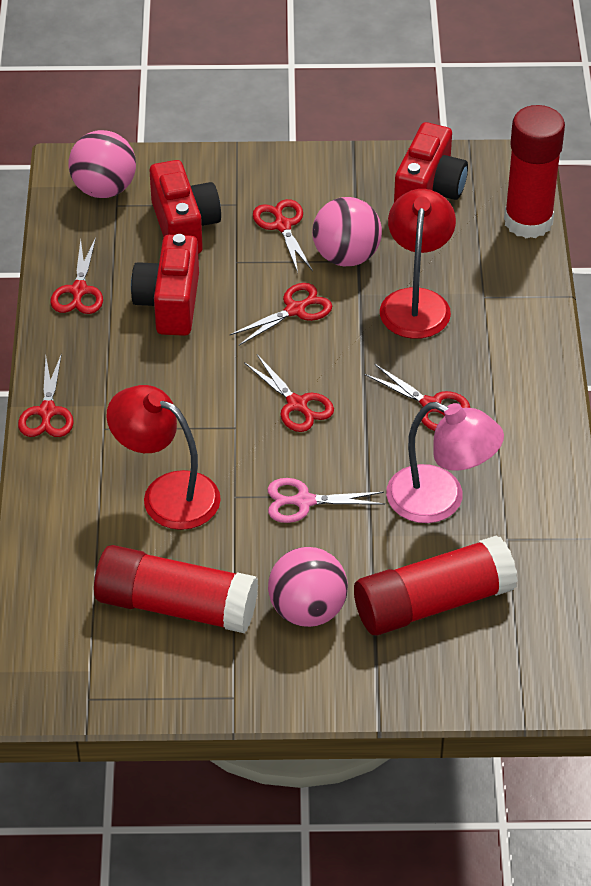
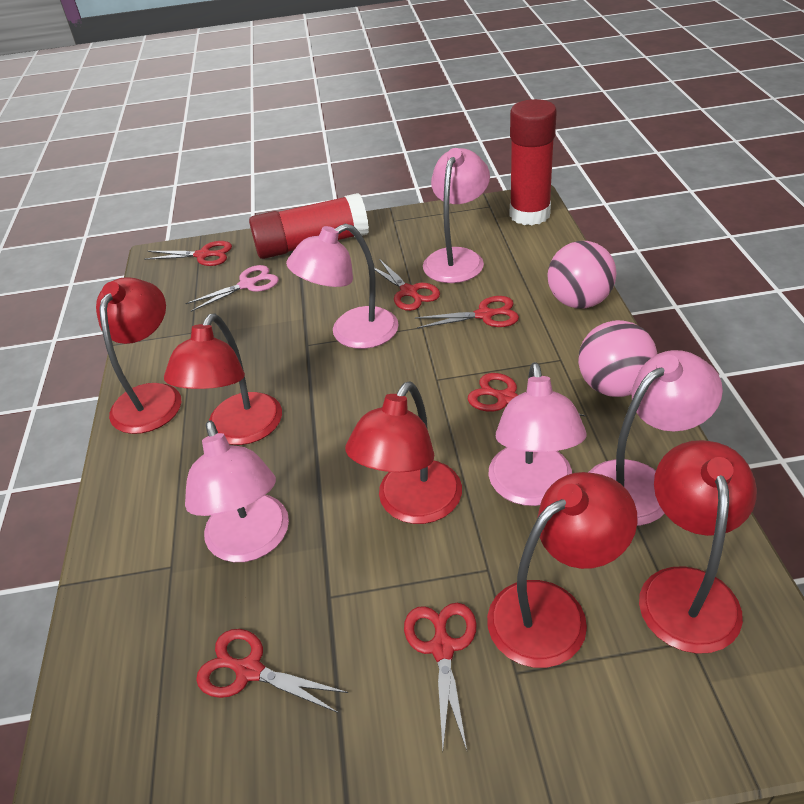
pink ball: [69,130,136,198] [268,547,348,627] [312,197,382,267] = 3 -> [548,241,617,309] [578,320,657,397] = 2
pink lamp: [386,402,504,523] = 1 -> [185,421,289,562] [286,224,399,349] [423,148,490,283] [488,362,587,506] [589,350,723,526] = 5
red camera: [131,234,199,336] [150,160,221,254] [394,122,468,202] = 3 -> none = 0
red glue stick: [94,545,258,633] [354,535,518,636] [504,105,565,238] = 3 -> [249,193,369,259] [510,99,557,225] = 2
red lamp: [106,385,221,530] [380,189,456,339] = 2 -> [96,277,181,434] [164,313,282,445] [345,381,462,524] [487,472,638,668] [639,440,757,654] = 5

